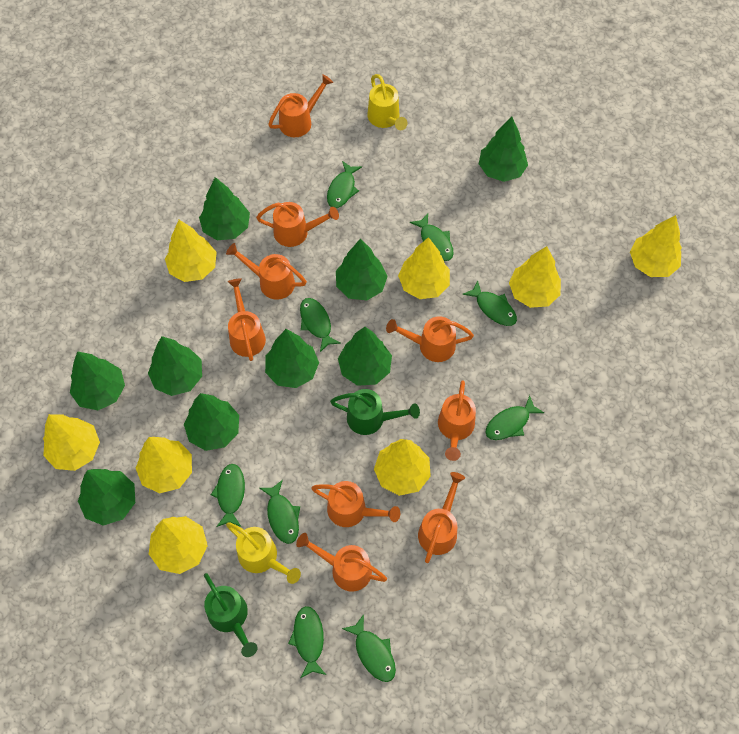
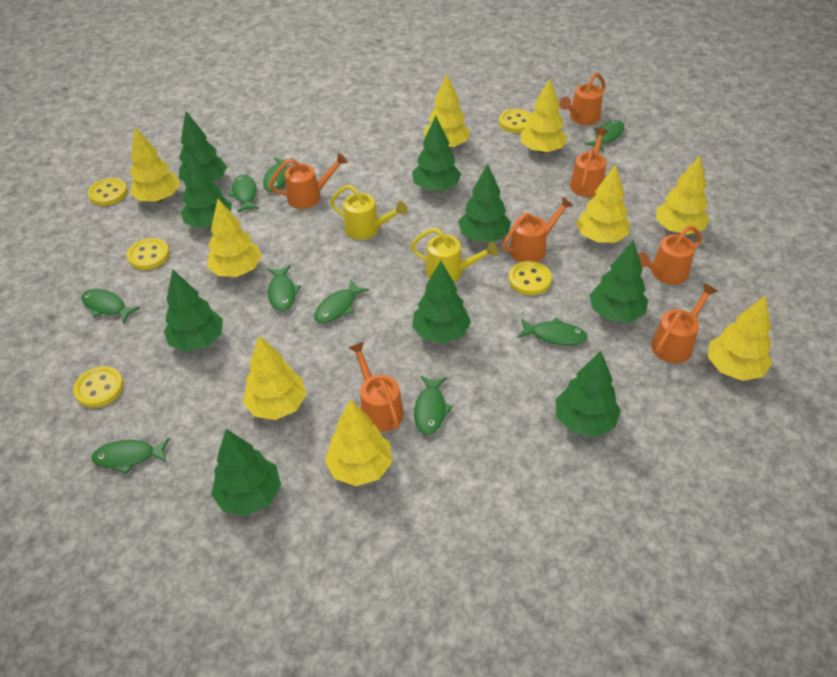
green watering can: [204,573,258,657] [330,389,420,435] = 2 -> none = 0
orange watering can: [226,243,307,299] [228,278,266,361] [256,202,339,247] [268,74,333,137] [296,533,387,592] [312,481,400,527] [386,316,474,362] [418,472,465,563] [438,380,476,461] = 9 -> [269,153,348,209] [348,342,404,432] [502,197,574,262] [559,73,606,125] [570,128,608,197] [638,226,702,285] [651,283,718,363] = 7
yellow button: none = 0 -> [73,366,124,408] [88,178,128,206] [127,238,170,270] [499,109,531,133] [509,261,552,295] = 5
yellow tree: [43,414,100,471] [136,437,192,493] [149,516,208,574] [165,220,217,282] [374,439,431,496] [398,237,450,299] [509,246,561,308] [630,215,682,277] = 8 -> [130,127,180,202] [207,199,262,277] [243,335,307,420] [325,399,392,486] [424,75,470,148] [520,79,568,153] [576,164,630,243] [656,156,710,235] [708,295,772,381] = 9

